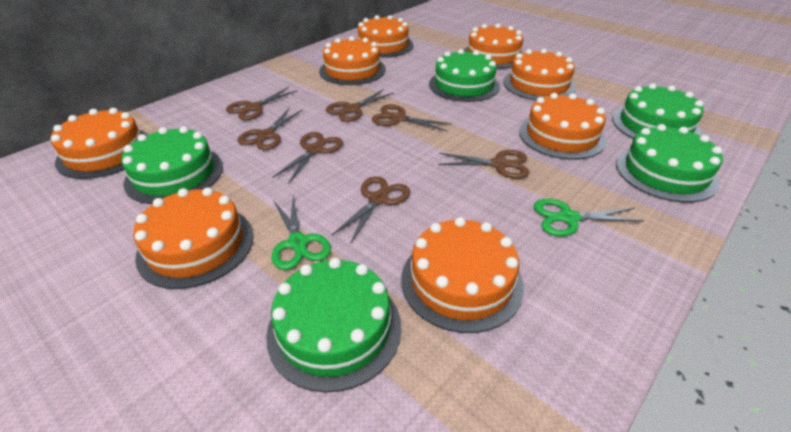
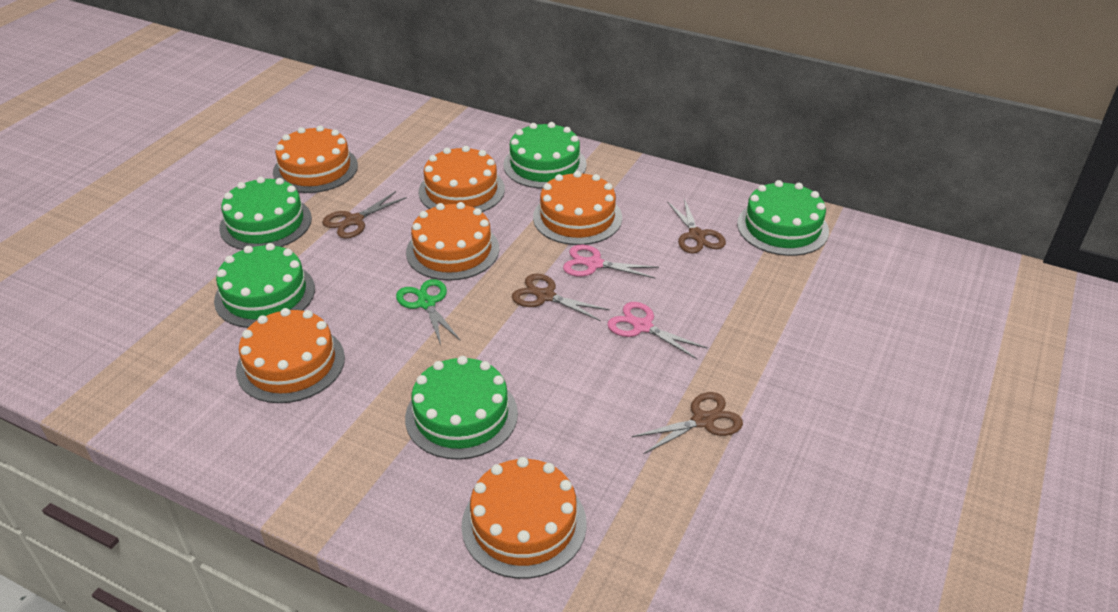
brown scissors: [226,87,298,120] [238,107,303,150] [272,132,343,184] [326,89,394,122] [332,176,410,244] [372,104,451,131] [438,150,529,179] = 7 -> [322,191,407,238] [512,274,610,321] [632,392,743,454] [667,199,726,254] = 4
green scissors: [271,196,331,270] [534,199,644,236] = 2 -> [396,279,461,345] = 1
orange cake: [51,108,148,179] [133,187,254,289] [319,36,386,85] [358,15,413,58] [401,217,524,333] [464,24,524,69] [503,49,576,100] [519,93,606,160] = 8 -> [236,308,345,403] [273,125,358,193] [406,202,499,281] [419,146,505,212] [461,457,587,579] [533,171,622,245] = 6
pink scissors: none = 0 -> [563,245,659,279] [607,302,708,359] = 2

